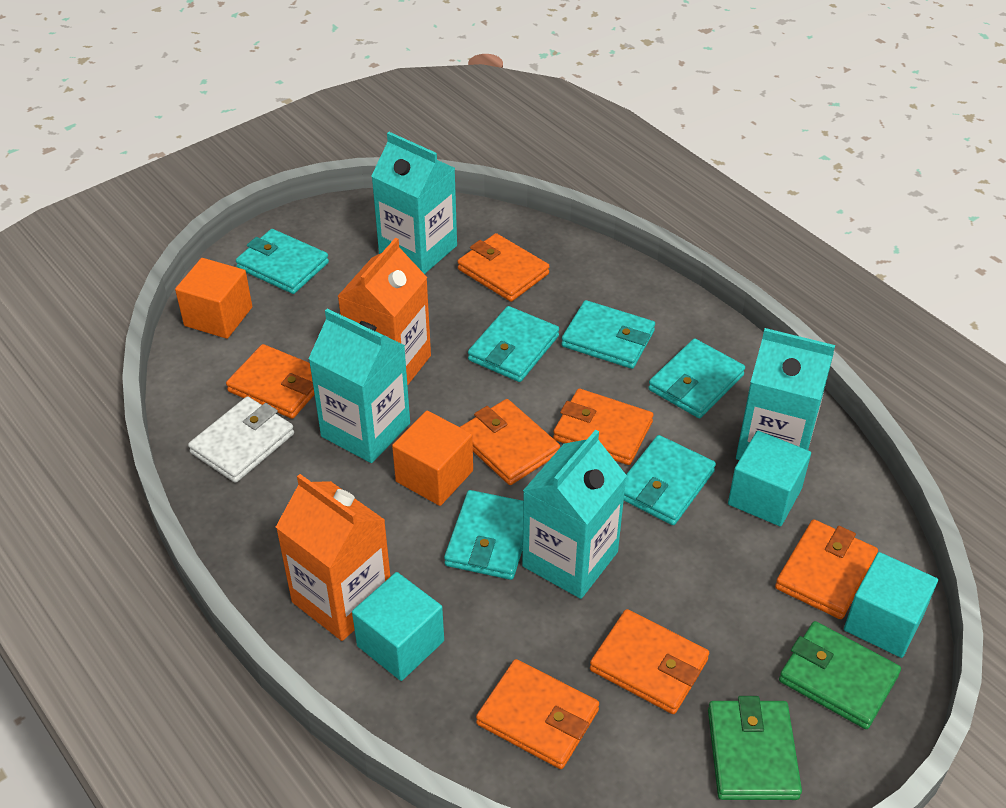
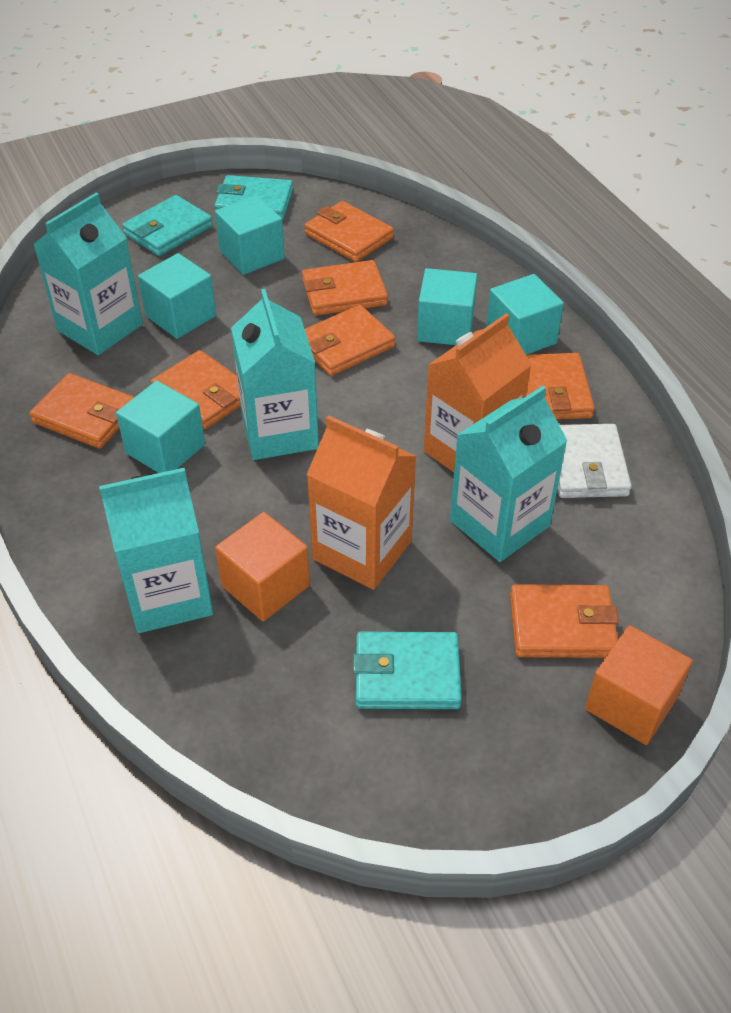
green wallet: [708,696,802,800] [779,621,901,729] = 2 -> none = 0
turquoise cube: [352,572,444,681] [728,431,811,526] [844,552,938,658] = 3 -> [116,381,205,473] [138,253,216,339] [215,195,285,275] [417,268,477,345] [486,274,564,355] = 5
turquoise wallet: [236,229,329,294] [444,490,523,580] [468,306,559,382] [561,300,655,369] [624,435,716,525] [648,339,745,418] = 6 -> [122,195,213,256] [214,175,293,220] [353,632,462,709] = 3

